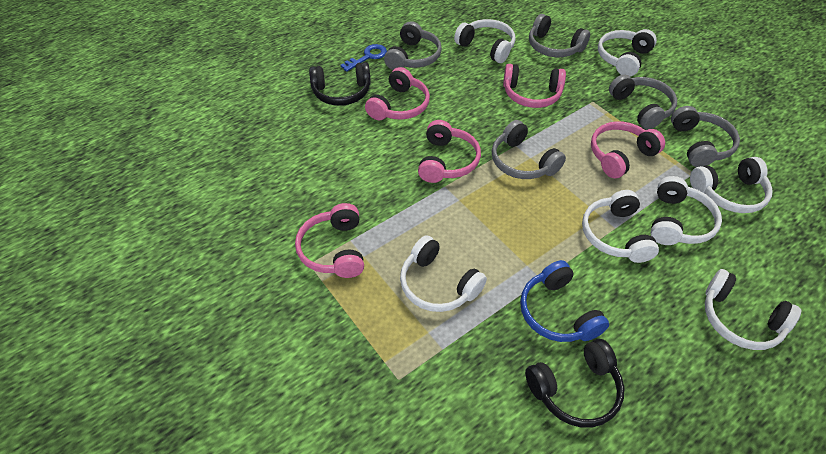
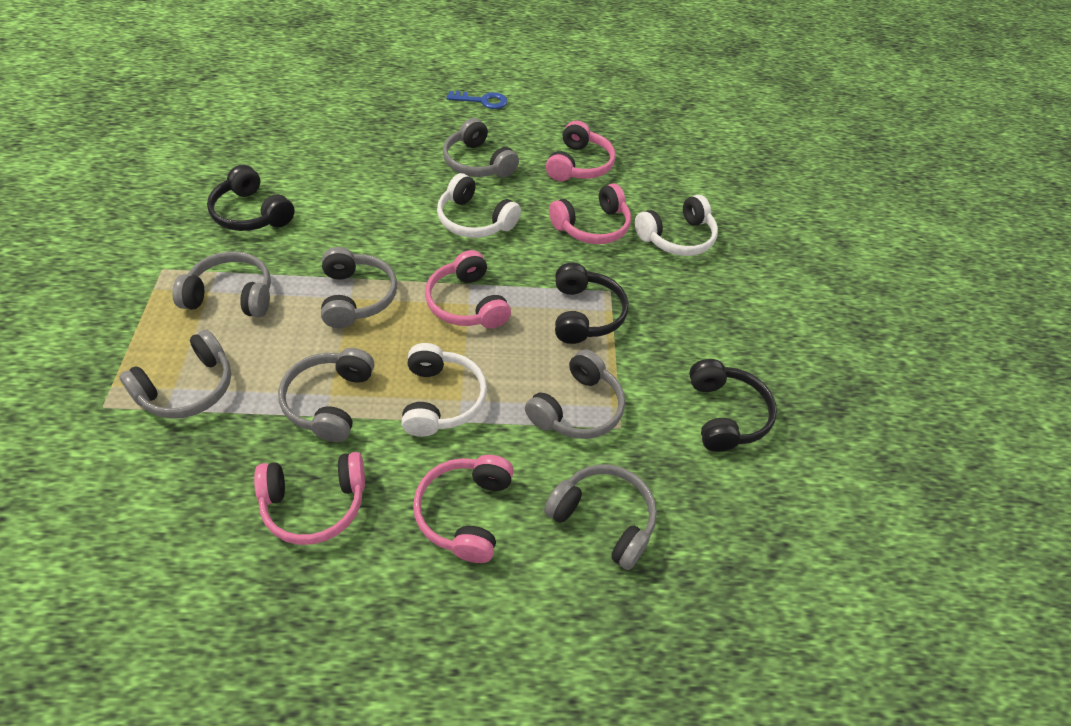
black headphones: [309,62,371,106] [525,339,625,428] = 2 -> [207,165,295,231] [555,263,629,344] [689,359,777,452] = 3
blue headphones: [520,260,609,342] = 1 -> none = 0
grey headphones: [384,21,442,70] [492,120,566,179] [529,14,590,57] [609,75,677,130] [671,106,740,167] = 5 -> [119,329,231,418] [172,251,271,317] [278,348,374,442] [321,247,397,328] [443,118,519,177] [525,349,625,439] [544,464,657,570] = 7
white headphones: [400,235,487,312] [454,19,516,63] [582,190,659,263] [598,29,657,76] [651,176,722,245] [690,157,773,213] [705,269,801,350] = 7 -> [401,343,487,437] [437,173,521,238] [635,195,718,256] = 3

